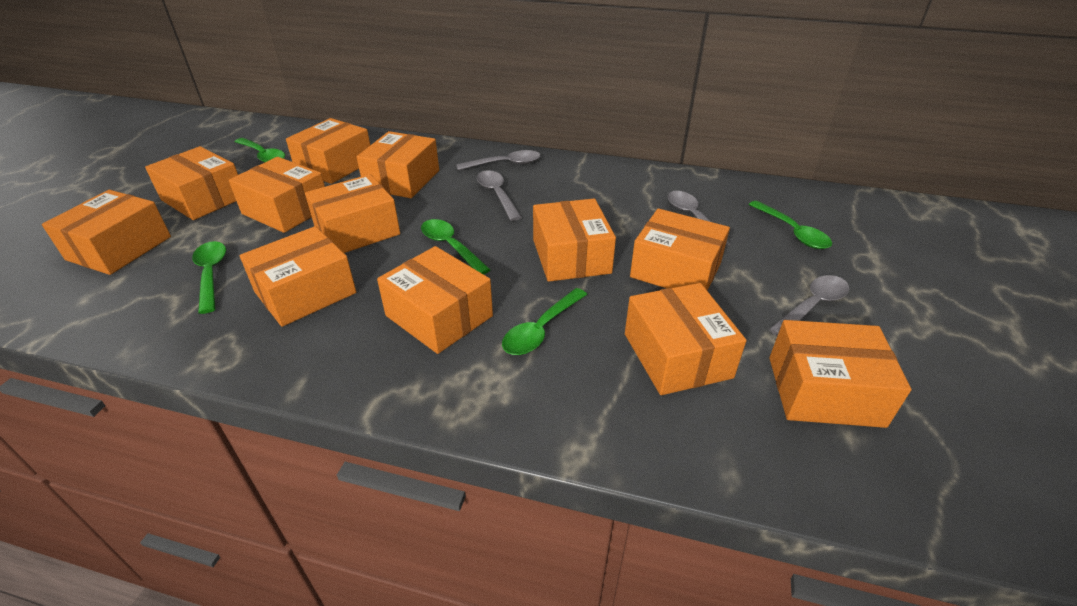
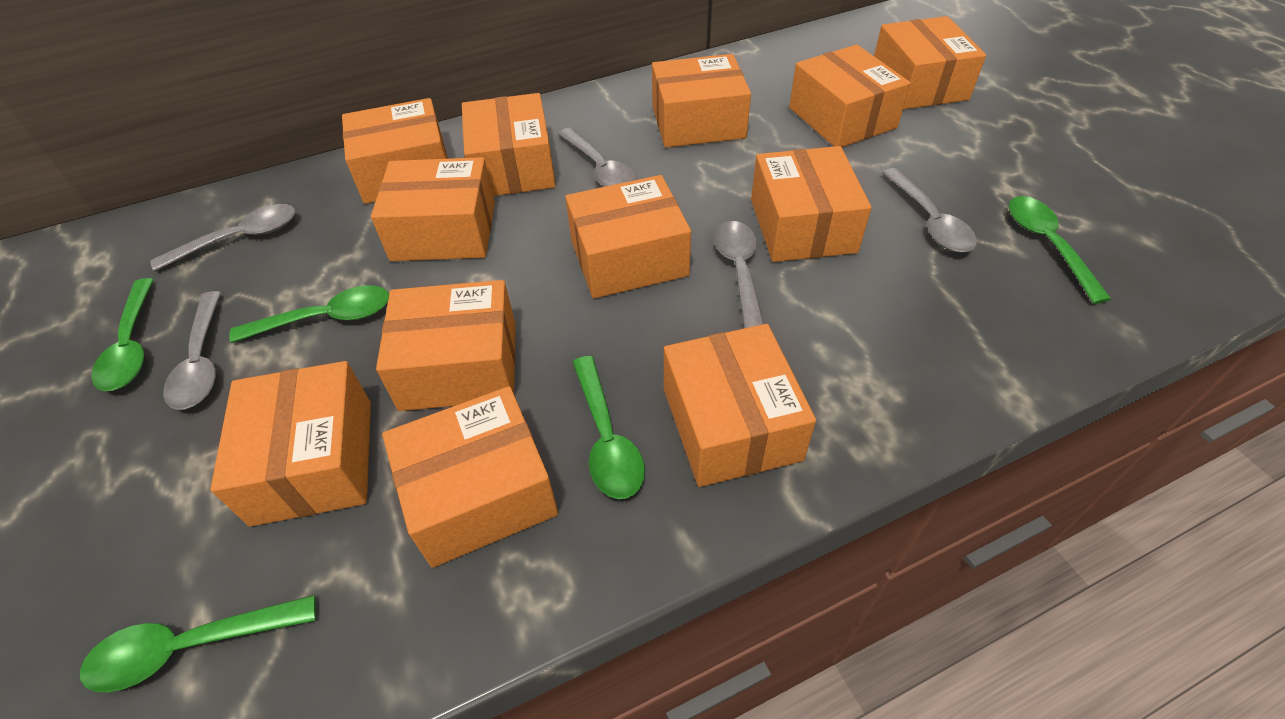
grey spoon: [456,150,541,170] [477,170,522,221] [668,191,730,247] [769,275,849,336] = 4 -> [150,204,295,271] [163,291,221,410] [558,128,637,187] [714,221,764,328] [882,168,977,253] = 5

